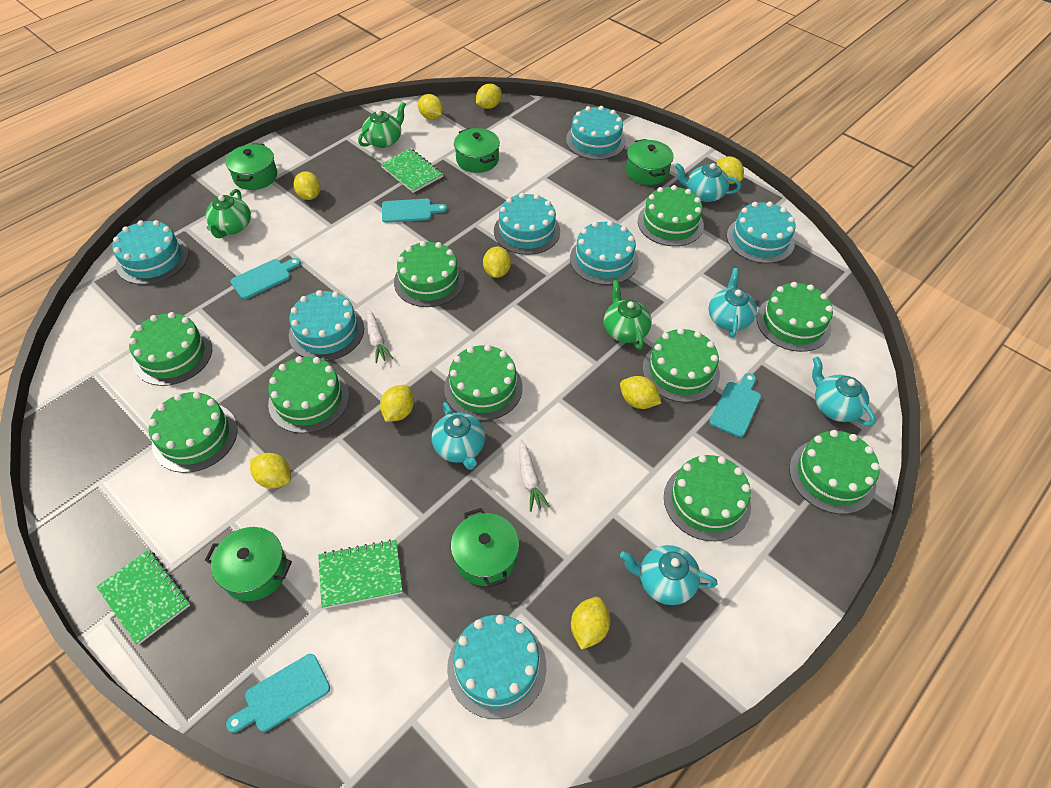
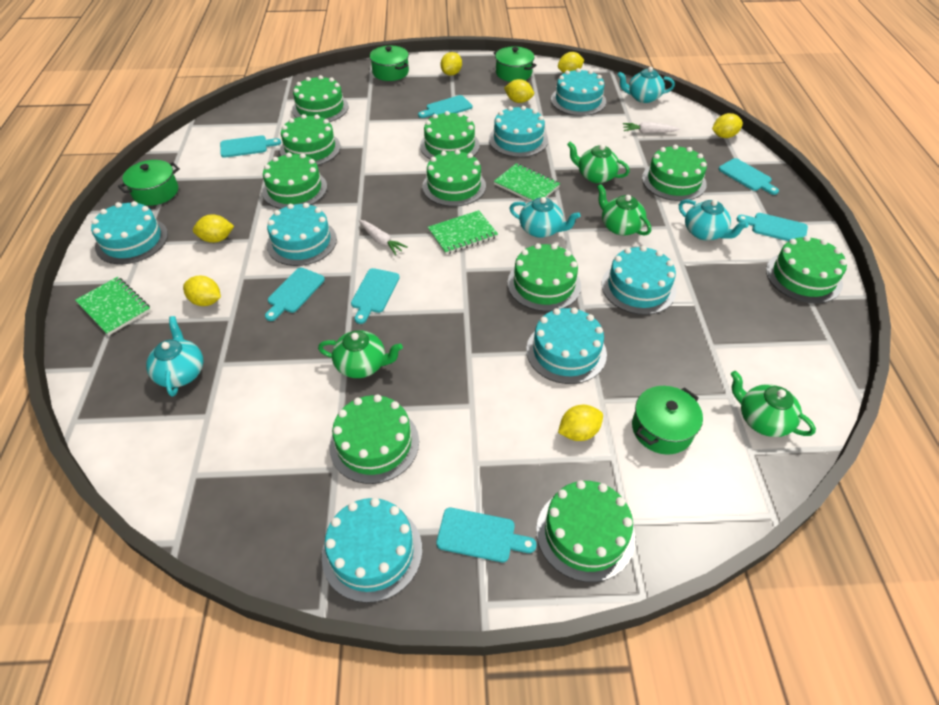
green pot: [205,527,292,601] [226,143,277,190] [451,508,519,587] [454,128,500,173] [626,139,674,185] = 5 -> [118,160,180,206] [370,46,409,81] [493,46,537,82] [632,386,703,455] = 4
green teapot: [205,189,251,238] [358,102,406,148] [604,280,652,349] = 3 -> [318,330,403,378] [567,142,630,183] [597,184,651,236] [731,371,816,437] = 4
turquoise cutting board: [226,654,330,733] [230,258,301,299] [382,199,447,223] [709,373,761,437] = 4 -> [220,135,281,158] [265,268,325,321] [351,268,400,324] [418,95,473,118] [436,508,536,562] [718,158,779,195] [737,213,808,241] = 7
turquoise teapot: [432,402,485,470] [620,545,718,605] [675,163,741,202] [709,268,757,338] [812,357,876,426] = 5 -> [146,316,203,397] [510,197,581,238] [617,67,675,103] [679,199,749,240] = 4
yellow lemon: [250,453,291,488] [294,171,321,200] [380,385,414,422] [418,94,443,120] [476,84,501,109] [483,247,511,278] [571,597,610,650] [620,376,661,409] [717,156,744,184] = 9 -> [183,276,221,306] [193,214,234,243] [440,52,462,76] [504,79,534,103] [558,52,584,73] [558,405,603,441] [712,113,743,138] = 7

